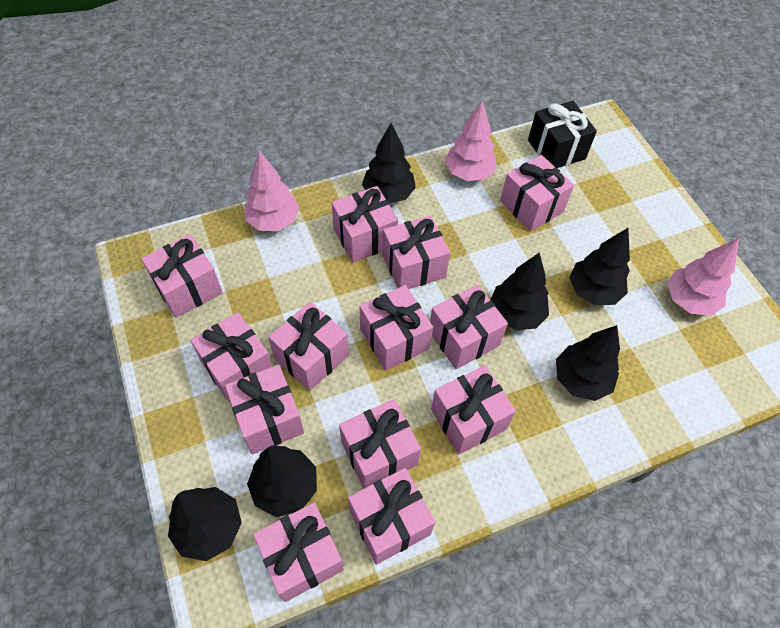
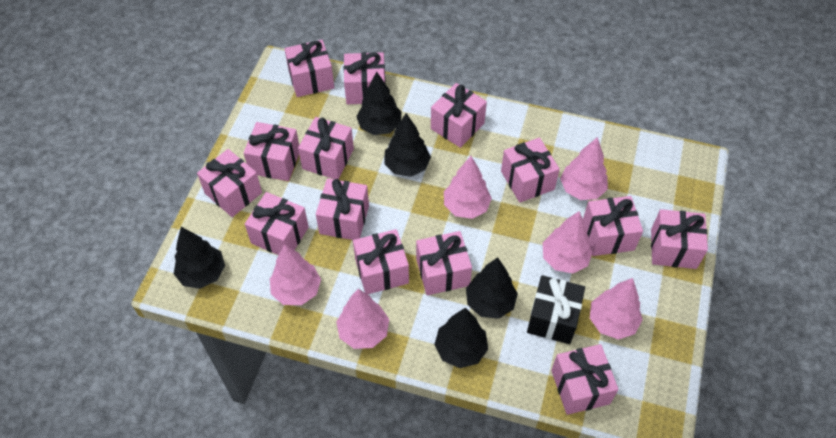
black tree: [168,487,242,561] [247,445,317,517] [362,123,416,203] [491,252,549,330] [556,325,620,401] [569,228,630,305] = 6 -> [174,227,225,289] [356,71,402,135] [384,113,431,177] [434,308,488,368] [466,257,518,319] = 5
pink gift: [142,234,223,318] [190,312,272,402] [225,365,304,455] [253,503,344,602] [268,302,349,391] [332,186,398,263] [339,399,421,489] [348,468,435,565] [360,285,433,371] [383,215,450,289] [430,285,508,369] [431,365,516,455] [500,155,574,232] = 13 -> [197,149,262,217] [243,122,299,181] [245,192,309,255] [284,40,334,97] [298,117,354,179] [316,178,369,240] [344,52,386,104] [353,229,409,294] [416,231,472,295] [431,83,487,148] [501,138,560,203] [551,344,619,415] [583,196,643,256] [651,209,708,269] = 14
pink tree: [244,151,300,231] [445,100,497,181] [667,238,739,316] = 3 -> [270,244,321,305] [336,289,389,349] [444,156,492,219] [543,211,593,273] [560,137,608,200] [590,278,643,340] = 6

